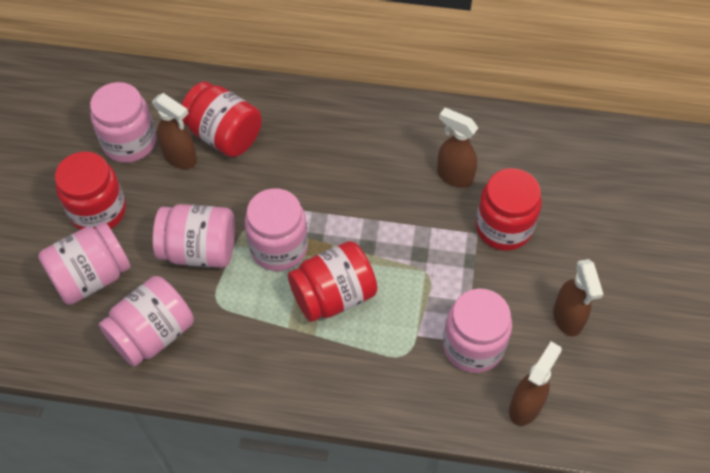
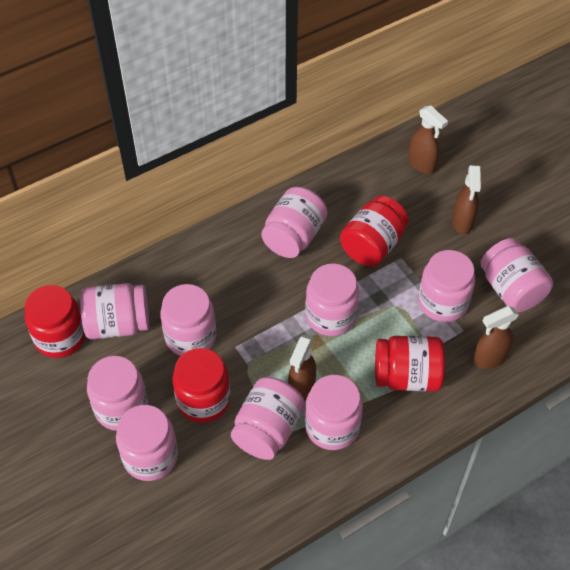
pink jar: [38,222,131,305] [90,82,156,163] [99,276,194,367] [153,204,235,268] [245,188,308,271] [443,288,512,373] = 6 -> [80,283,149,339] [87,356,148,431] [116,405,178,481] [160,284,216,356] [231,377,305,460] [261,187,328,258] [305,263,359,336] [305,375,363,450] [418,250,475,322] [480,238,553,312] = 10

